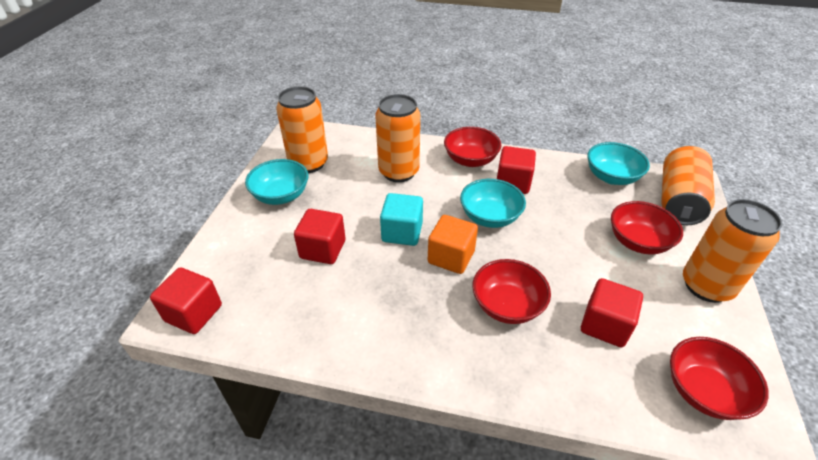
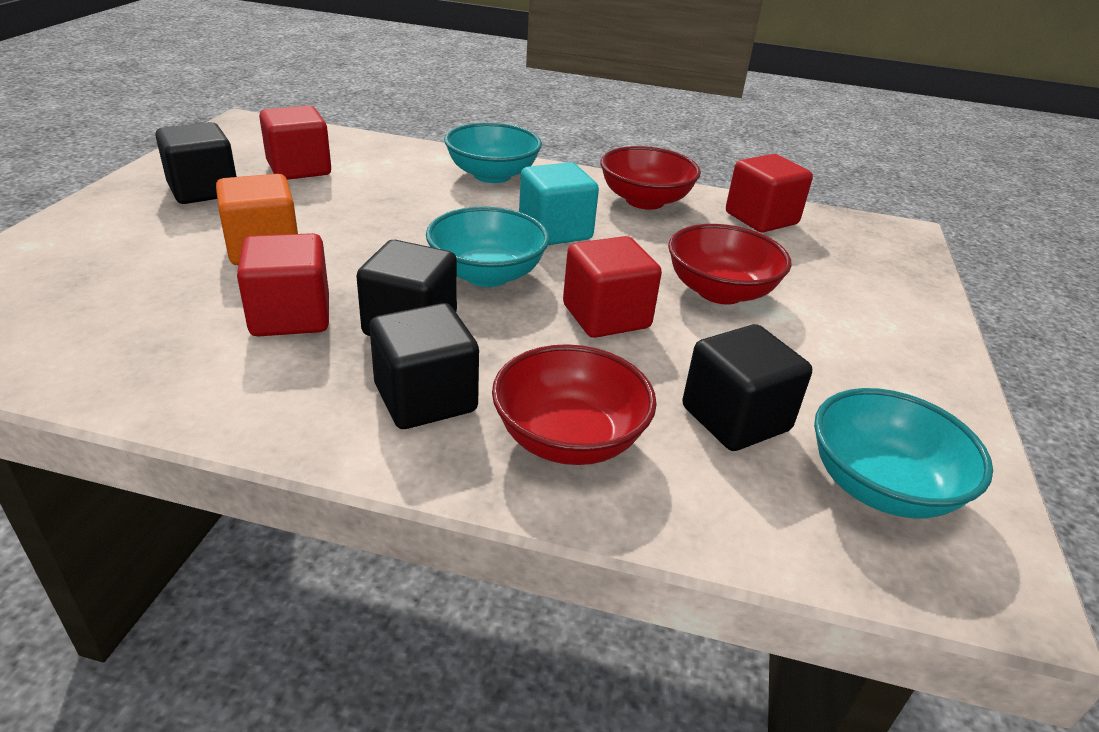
black cube: none = 0 -> [155,122,237,204] [356,240,457,336] [370,303,479,429] [682,324,812,451] = 4
orange can: [276,86,328,173] [375,94,420,182] [661,146,715,225] [683,199,783,303] = 4 -> none = 0
red bowl: [444,127,502,167] [472,259,551,324] [611,201,683,254] [670,337,769,420] = 4 -> [492,344,657,465] [600,146,701,210] [668,224,792,305] = 3

